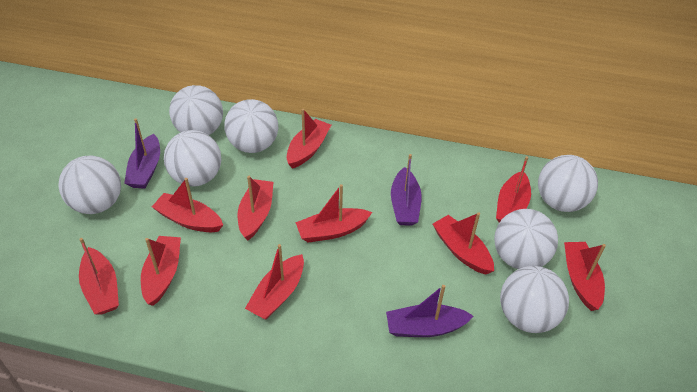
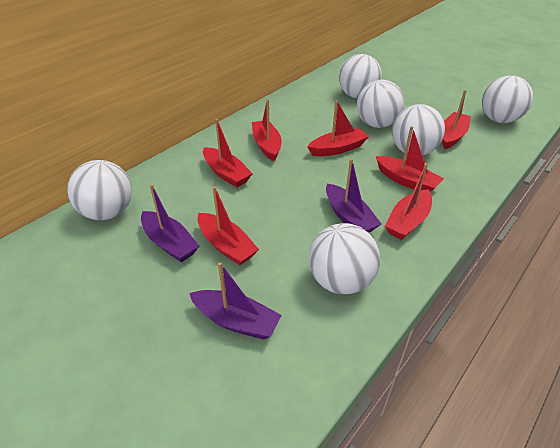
red boat: [79,238,119,315] [141,236,181,306] [152,178,223,232] [238,176,273,240] [245,244,304,319] [287,109,331,169] [295,184,372,243] [433,212,494,275] [496,156,531,223] [564,242,606,311] = 10 -> [197,187,259,265] [203,119,253,187] [252,99,282,161] [307,100,369,156] [376,126,444,192] [385,163,432,240] [442,90,471,149] = 7
white ball: [58,156,121,214] [164,130,221,186] [169,85,223,135] [224,99,278,153] [494,209,558,269] [500,266,569,333] [538,155,598,212] = 7 -> [67,160,132,220] [308,223,380,294] [339,54,382,98] [357,80,404,128] [392,104,445,155] [482,76,533,123] = 6

